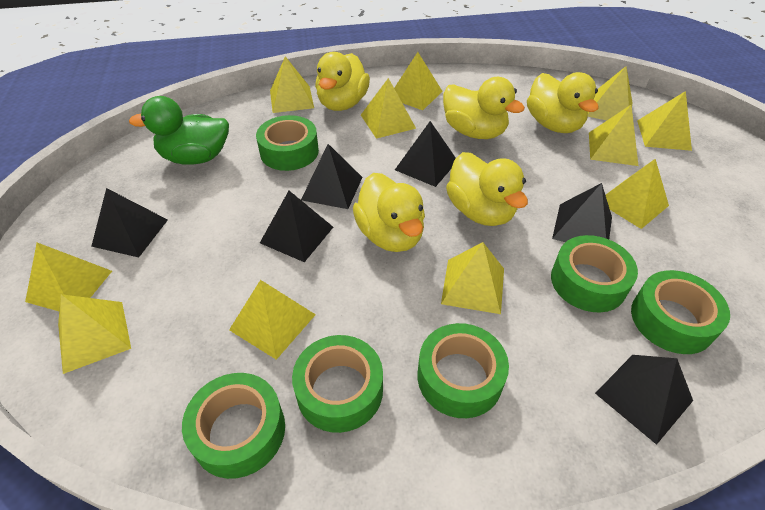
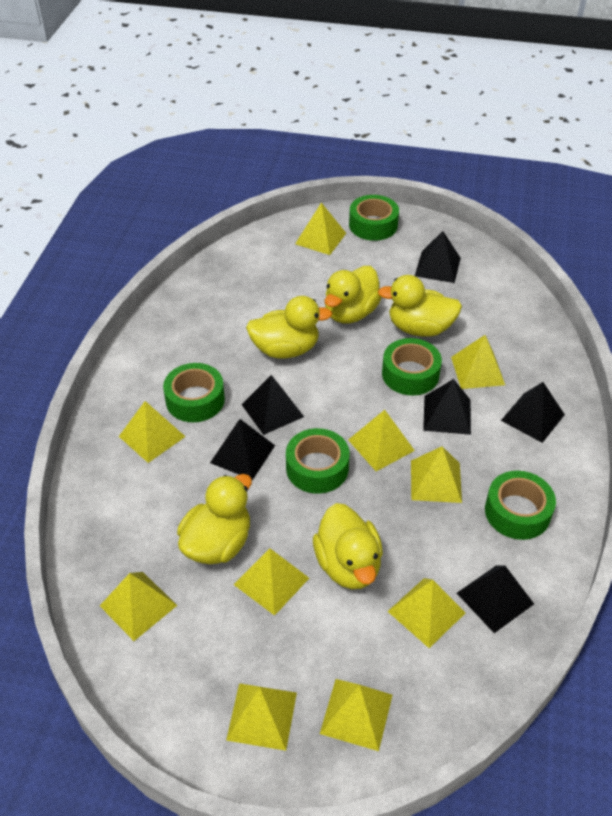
green duck: [129,96,229,164] = 1 -> none = 0
green tape: [182,373,285,479] [256,115,319,171] [292,335,383,433] [418,323,509,418] [551,235,638,312] [631,270,730,354] = 6 -> [163,363,225,422] [286,428,350,494] [349,195,399,241] [382,338,442,396] [485,471,556,540] = 5
yellow pyramid: [25,243,112,311] [58,294,131,374] [229,280,316,360] [270,56,314,113] [361,78,416,139] [394,52,443,110] [441,242,504,314] [587,66,633,120] [589,105,638,166] [606,159,669,229] [637,91,692,151] = 11 -> [100,572,177,641] [119,401,186,463] [226,683,297,751] [234,548,309,616] [295,203,346,255] [320,679,393,751] [348,410,415,471] [387,578,465,648] [411,446,462,503] [451,335,505,389] = 10

